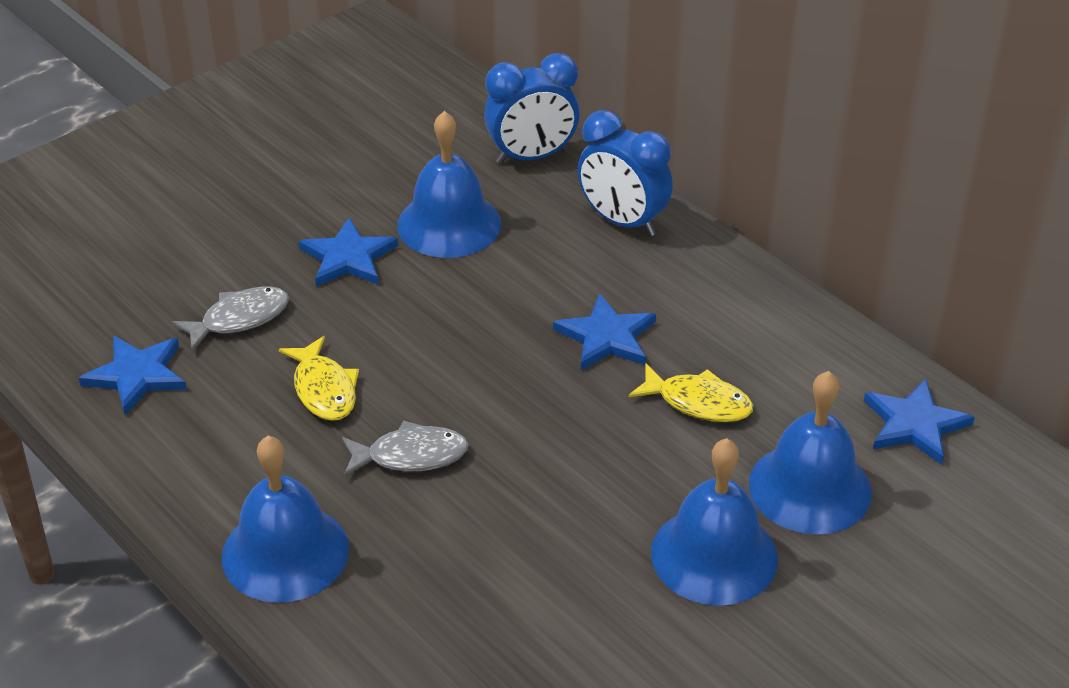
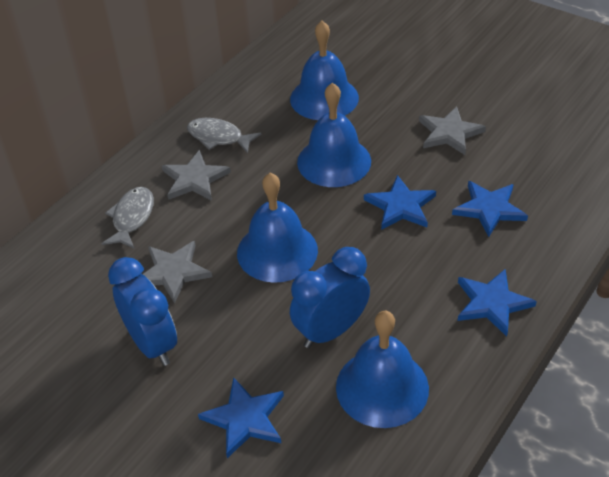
grey star: none = 0 -> [143,241,212,303] [162,150,231,201] [419,106,486,155] = 3
yellow fish: [279,336,359,421] [628,364,753,422] = 2 -> none = 0

